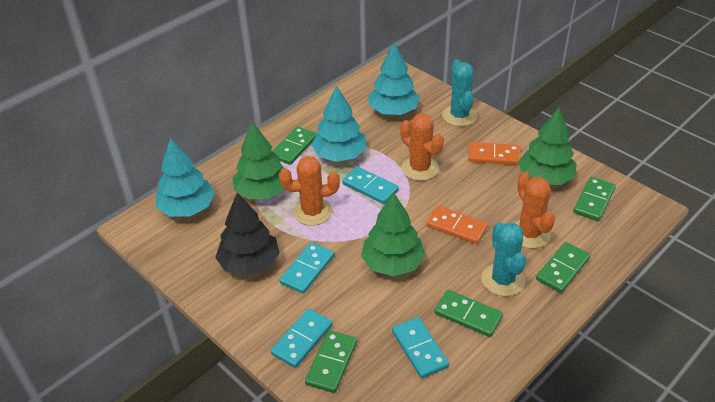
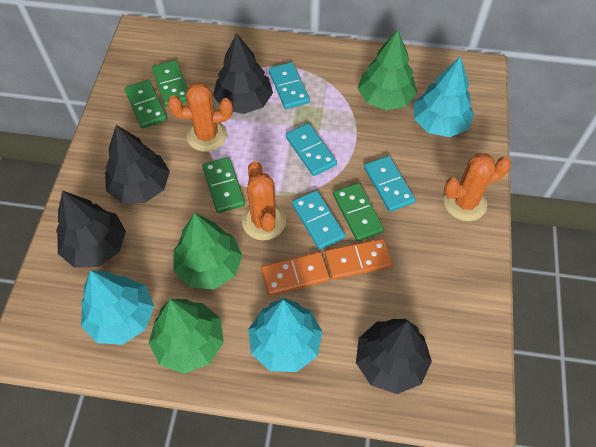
black tree: [216,193,280,276] = 1 -> [56,190,126,268] [105,125,170,203] [213,33,273,114] [356,319,432,394] = 4
green domino: [273,126,317,165] [305,330,357,393] [434,290,503,337] [536,242,590,293] [573,177,616,221] = 5 -> [125,80,167,129] [152,60,188,107] [202,157,245,213] [333,183,384,241] = 4
turquoise cactus: [442,59,477,126] [481,222,526,297] = 2 -> none = 0

